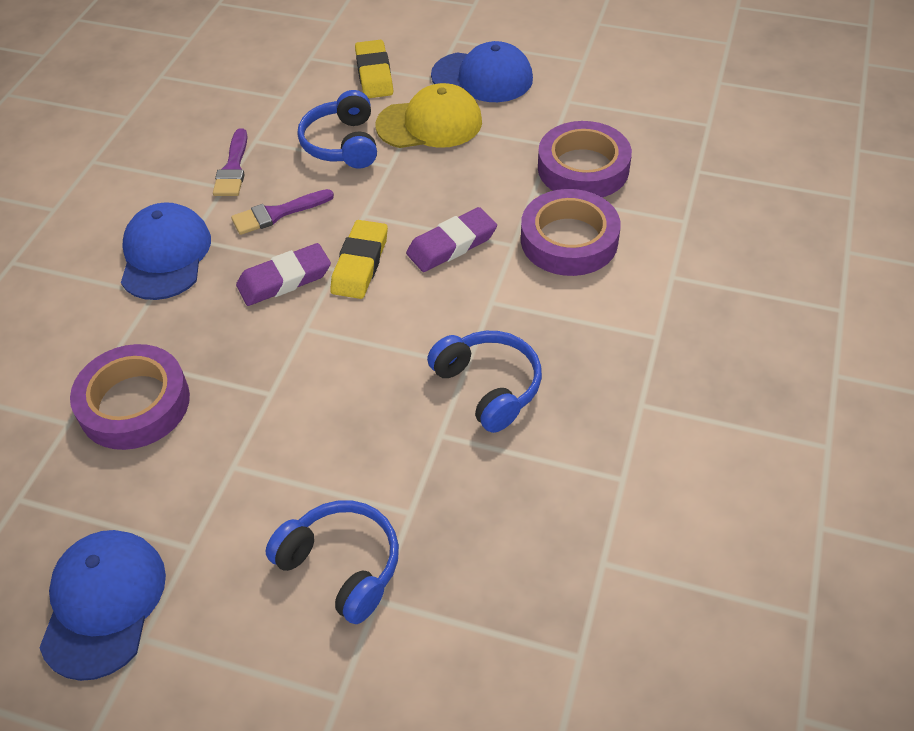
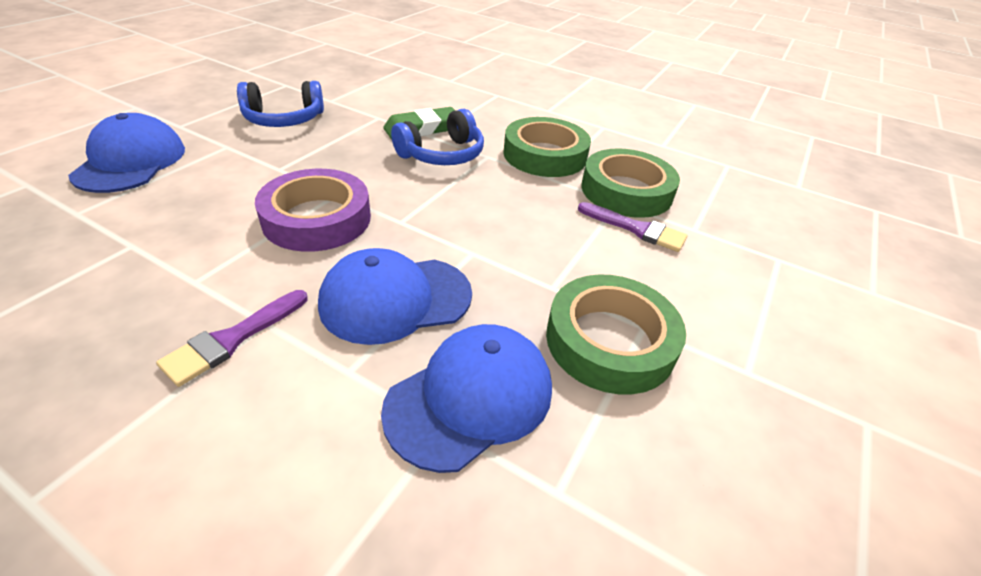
blue headphones: [266,500,399,624] [298,90,377,168] [427,331,542,433] = 3 -> [237,81,324,127] [391,109,484,165] = 2
green eraser: none = 0 -> [383,107,454,139] = 1
green tape: none = 0 -> [503,117,591,177] [546,275,686,395] [581,148,680,218] = 3
purple eraser: [236,243,331,306] [406,207,497,272] = 2 -> none = 0
purple tape: [70,344,190,450] [521,189,621,276] [538,121,632,197] = 3 -> [255,169,371,252] = 1
yellow cap: [375,83,482,148] = 1 -> none = 0
yellow eraser: [330,220,388,299] [355,40,393,98] = 2 -> none = 0

